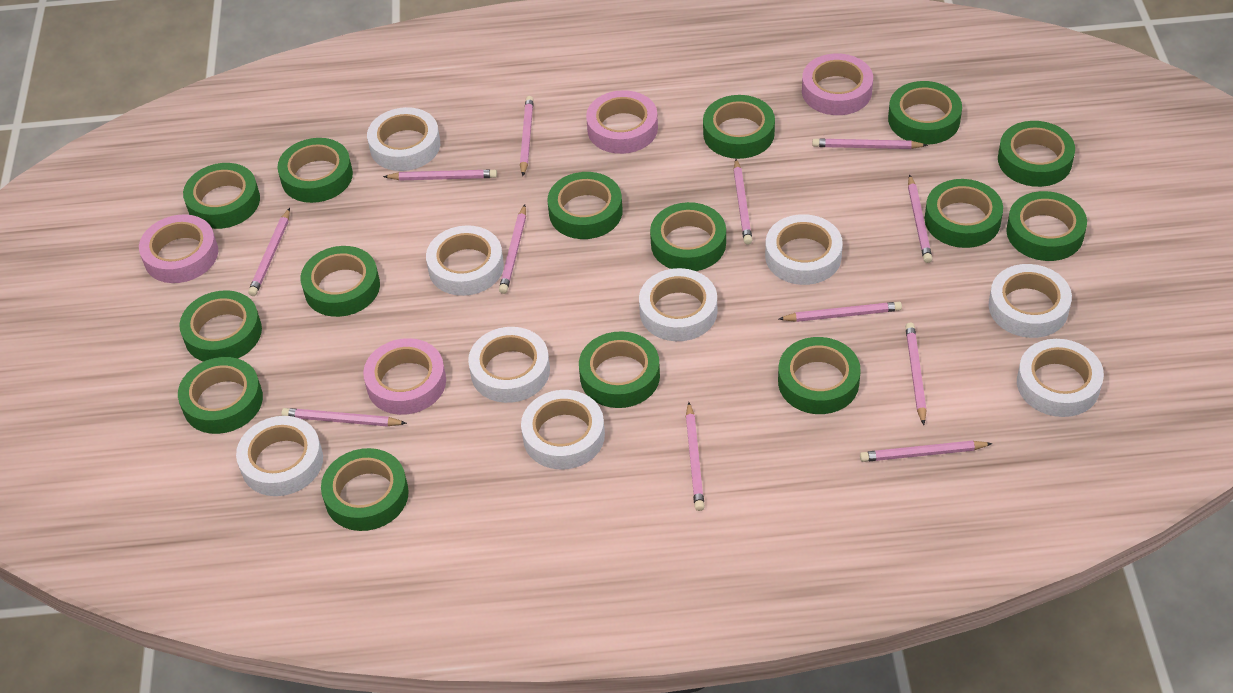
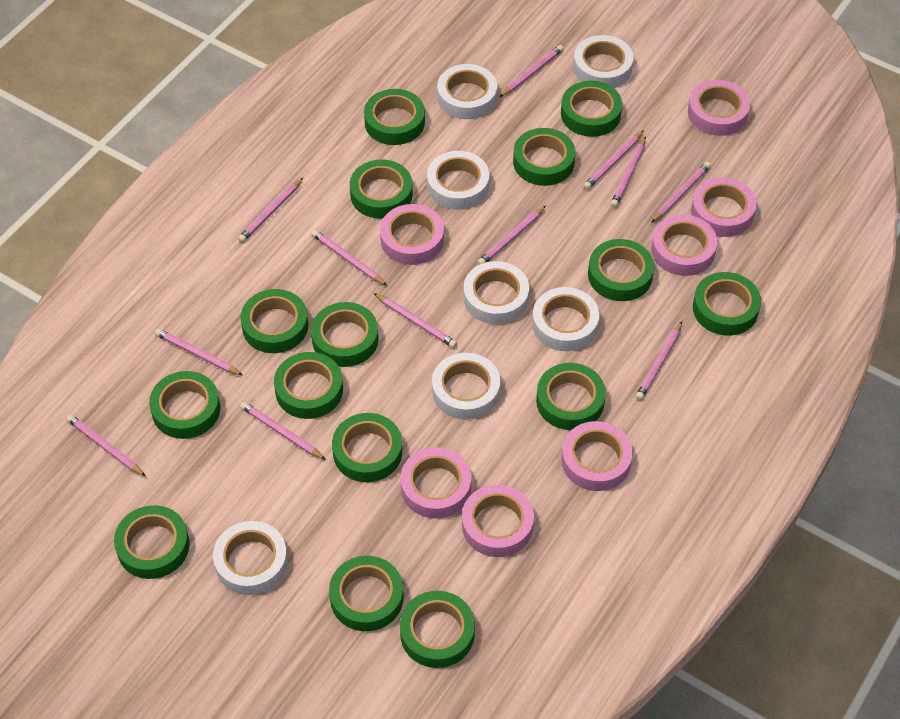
pink tape: [139,214,218,283] [363,338,446,415] [586,90,658,154] [802,53,873,115] = 4 -> [380,204,444,265] [400,447,472,518] [462,485,534,557] [561,421,633,491] [651,215,718,276] [688,80,750,136] [691,177,757,237] = 7
white tape: [236,416,323,496] [367,107,440,171] [426,225,504,296] [468,327,550,403] [521,390,605,469] [639,268,717,341] [765,214,843,285] [988,264,1072,338] [1017,339,1104,417] = 9 -> [213,521,288,595] [427,151,490,210] [432,353,500,420] [437,64,497,119] [464,261,529,324] [532,287,599,351] [573,35,634,88] = 7

